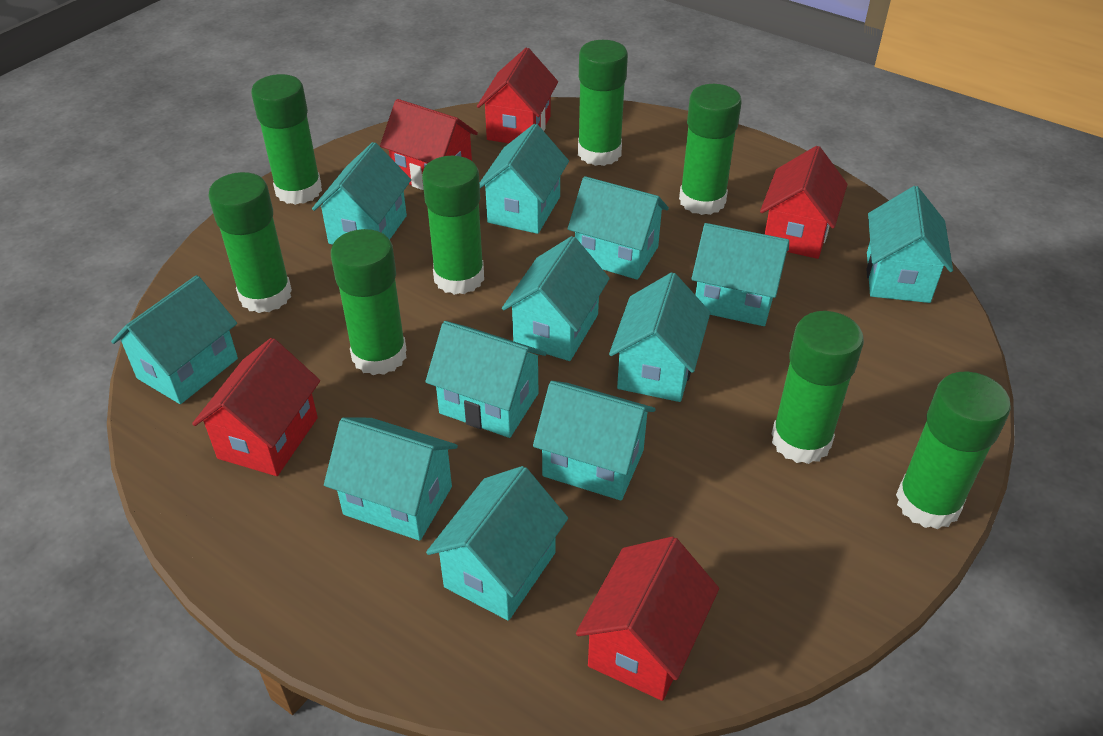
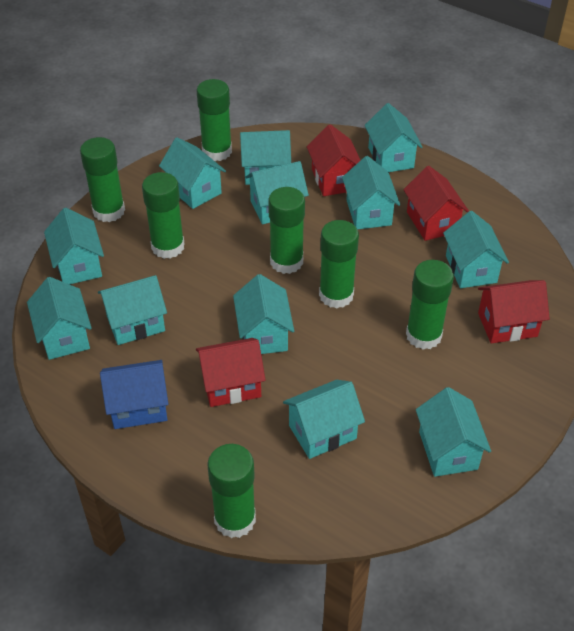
blue house: none = 0 -> [100,360,168,429] = 1
green glue stick: [208,172,292,313] [251,74,322,205] [331,229,407,375] [422,156,484,295] [578,40,628,166] [679,84,742,215] [772,311,864,464] [896,372,1011,529] = 8 -> [80,137,125,222] [142,172,185,259] [196,79,232,161] [207,444,256,538] [268,187,305,274] [319,220,359,308] [406,260,454,350] = 7
red house: [192,338,320,476] [380,99,478,190] [477,48,558,143] [576,536,719,701] [760,146,847,259] = 5 -> [196,338,266,407] [307,124,361,196] [403,166,469,241] [478,280,550,344] = 4

